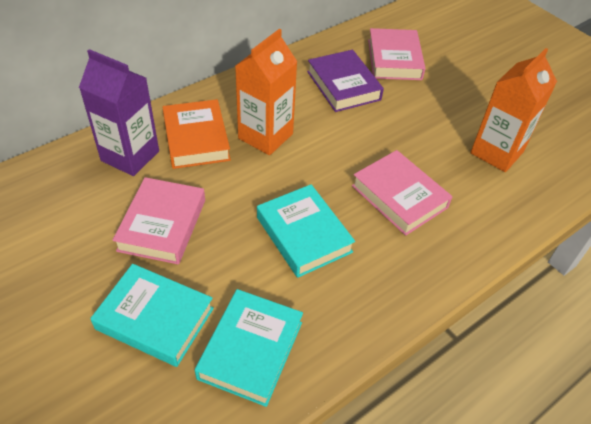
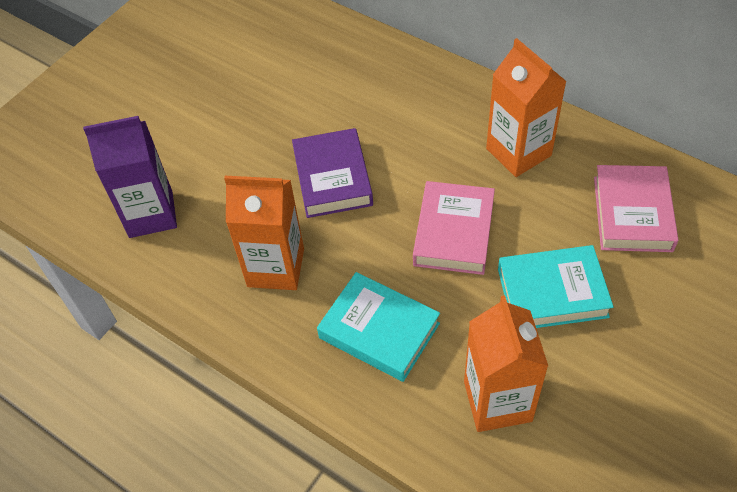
orange book: [163,99,231,169] = 1 -> none = 0
orange carton: [235,29,297,155] [470,48,557,172] = 2 -> [224,176,304,290] [464,295,548,432] [486,38,567,177] = 3
pink book: [112,177,205,264] [352,150,453,236] [368,28,426,80] = 3 -> [413,181,495,275] [594,165,679,252] = 2
turquoise book: [90,264,214,367] [195,289,303,407] [257,184,355,278] = 3 -> [317,272,440,382] [498,245,614,328] = 2

